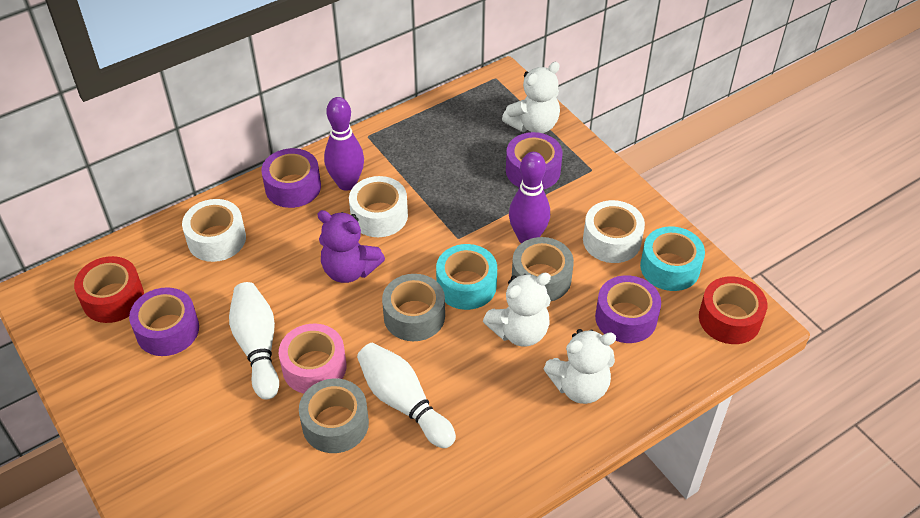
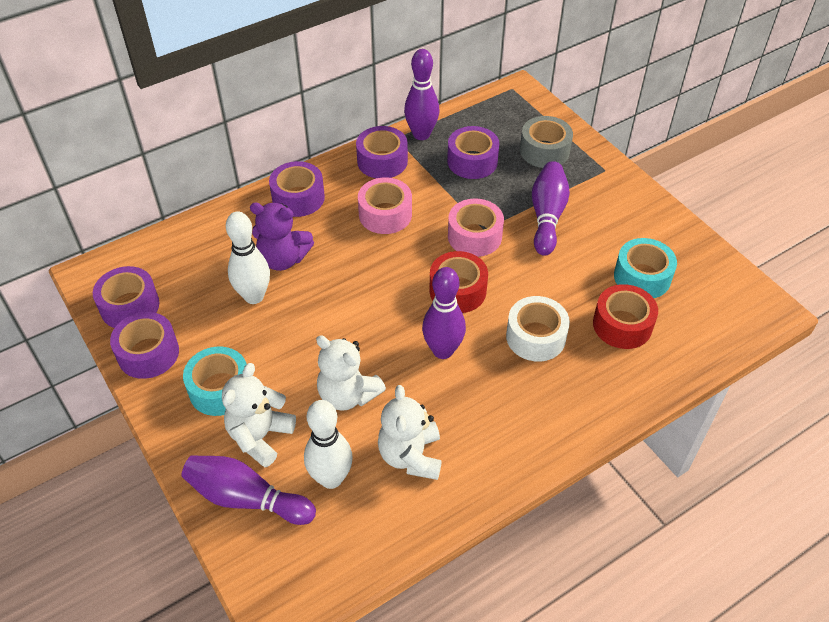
grey tape: [299,378,369,453] [382,274,445,341] [512,237,574,301] = 3 -> [520,116,573,168] = 1
pink tape: [279,324,346,394] = 1 -> [358,177,412,234] [448,198,504,257] = 2
purple bowling pin: [324,97,364,191] [509,152,550,243] = 2 -> [181,455,316,525] [404,49,439,140] [422,267,466,359] [532,161,570,256] = 4
purple tape: [129,287,199,356] [261,148,321,208] [506,132,562,190] [595,275,661,343] = 4 -> [93,266,159,328] [110,312,179,379] [269,161,325,217] [356,126,408,178] [447,126,500,179] = 5
white tape: [182,199,246,262] [349,176,408,237] [583,200,645,263] = 3 -> [506,296,570,361] = 1

